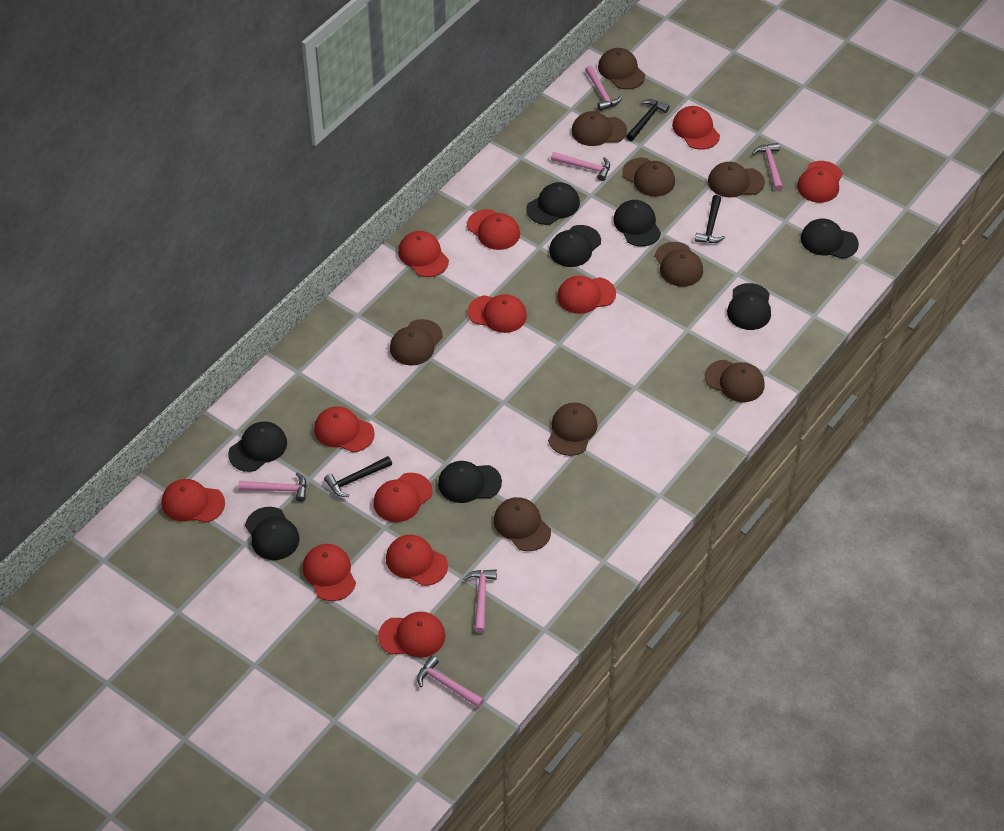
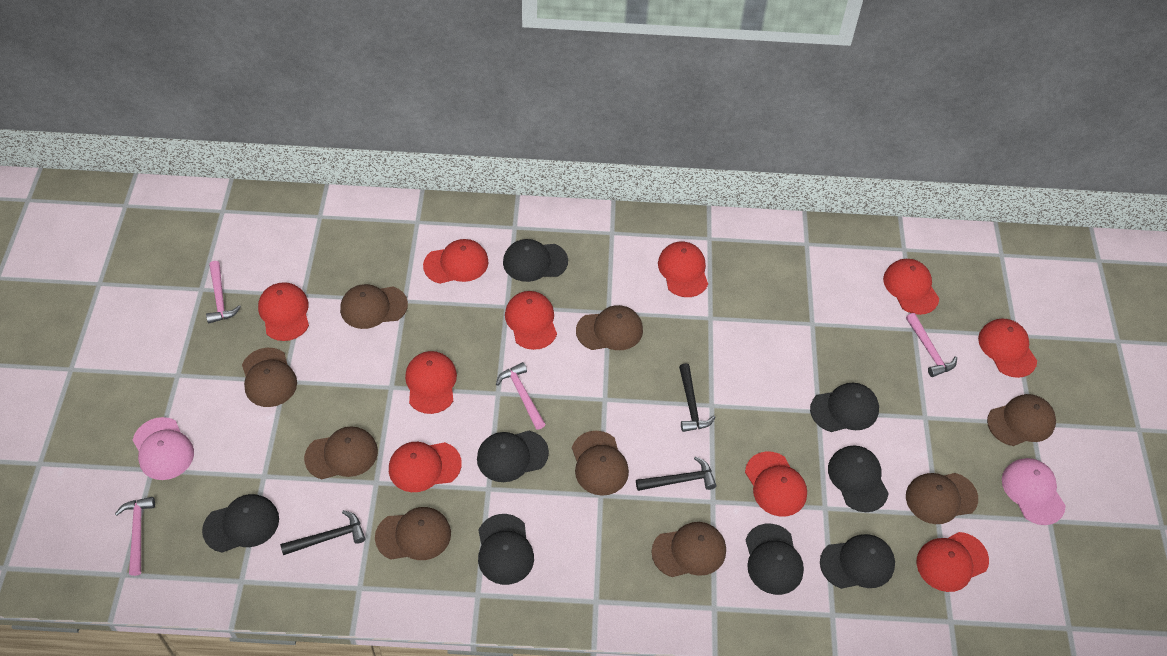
pink cap: none = 0 -> [133,417,194,480] [1002,458,1066,525] = 2
pink hammer: [238,473,307,502] [417,656,484,708] [464,570,497,633] [551,152,610,181] [585,65,622,111] [752,143,783,191] = 6 -> [115,497,155,576] [206,261,241,323] [496,362,545,430] [906,313,957,377] = 4
red cap: [162,479,225,523] [303,544,356,601] [314,406,375,452] [373,473,433,522] [378,612,446,658] [386,535,448,586] [398,231,449,277] [467,209,520,250] [468,294,527,333] [557,276,616,314] [672,106,720,150] [797,161,843,203] = 12 -> [258,282,309,341] [389,442,462,492] [405,351,457,414] [423,239,489,284] [505,291,557,350] [658,242,708,297] [745,452,807,516] [883,259,939,315] [916,532,989,592] [978,318,1037,378] = 10

